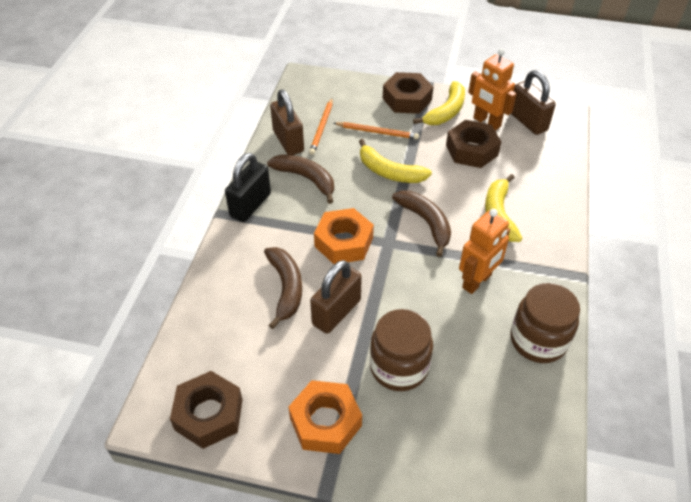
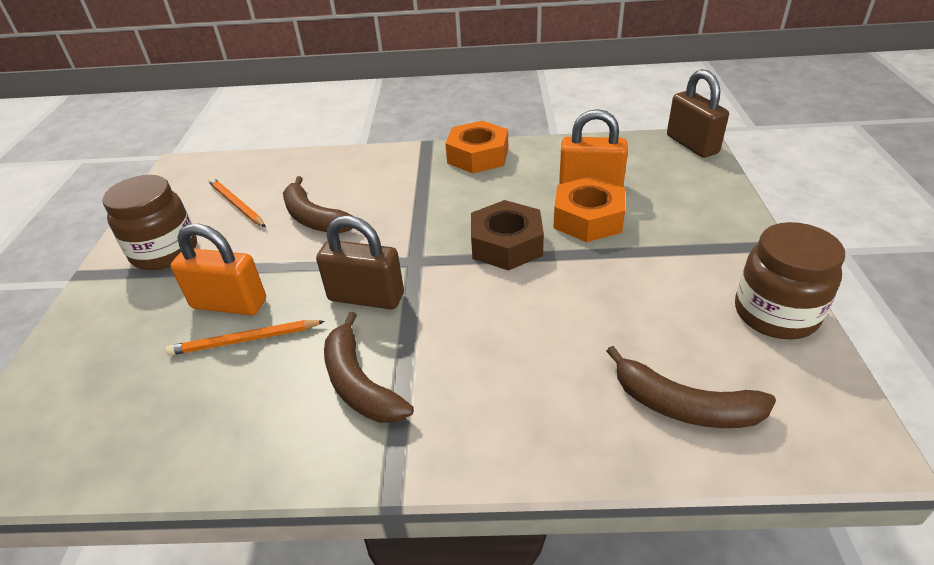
black padlock: [225,153,271,222] = 1 -> none = 0
brown nut: [170,371,242,449] [383,72,433,114] [446,120,501,168] = 3 -> [471,200,544,271] = 1
brown padlock: [270,89,304,155] [310,260,362,334] [511,70,556,135] = 3 -> [316,216,404,309] [667,69,729,158] = 2
orange padlock: none = 0 -> [170,224,266,315] [559,109,628,188] = 2
orange robot: [459,209,510,294] [468,48,517,131] = 2 -> none = 0
yellow banana: [359,139,432,183] [413,81,465,125] [485,174,523,242] = 3 -> none = 0

